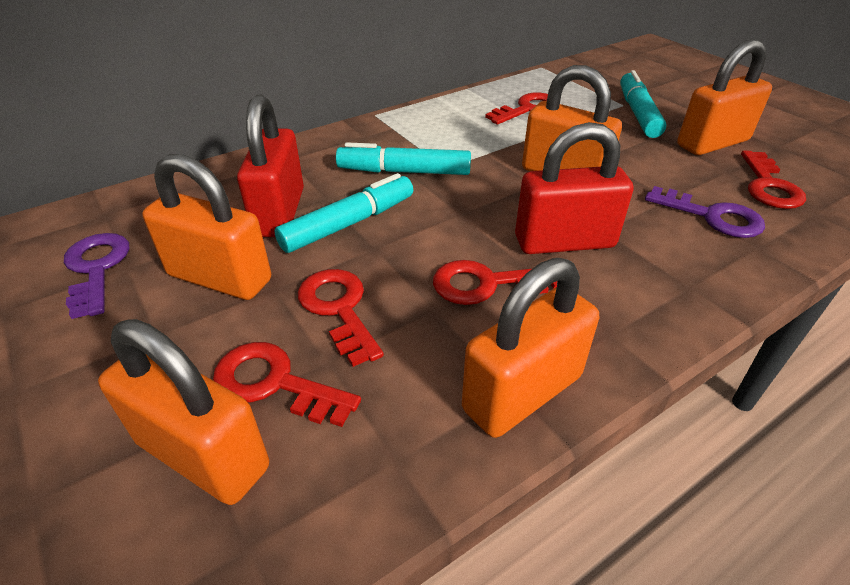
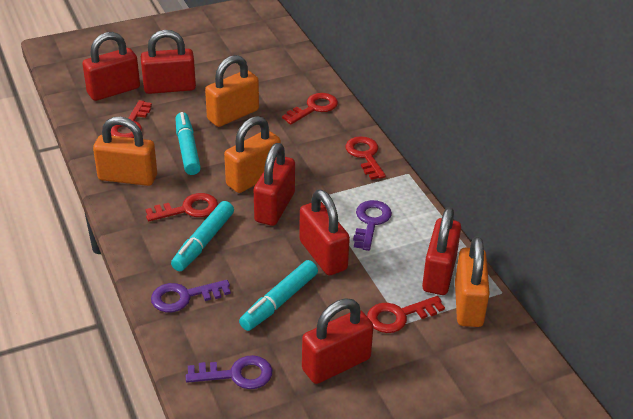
orange padlock: [98,319,269,505] [142,154,271,300] [462,258,599,438] [522,65,622,171] [677,39,772,155] = 5 -> [93,117,157,186] [205,55,259,127] [224,116,281,193] [455,236,490,327] = 4
purple key: [64,233,129,319] [645,186,765,238] = 2 -> [151,280,231,312] [186,355,272,389] [353,200,392,251] = 3
red padlock: [237,95,304,237] [515,122,633,254] = 2 -> [82,32,140,101] [141,30,196,94] [254,143,295,226] [299,189,350,276] [302,298,374,384] [422,207,461,295] = 6

